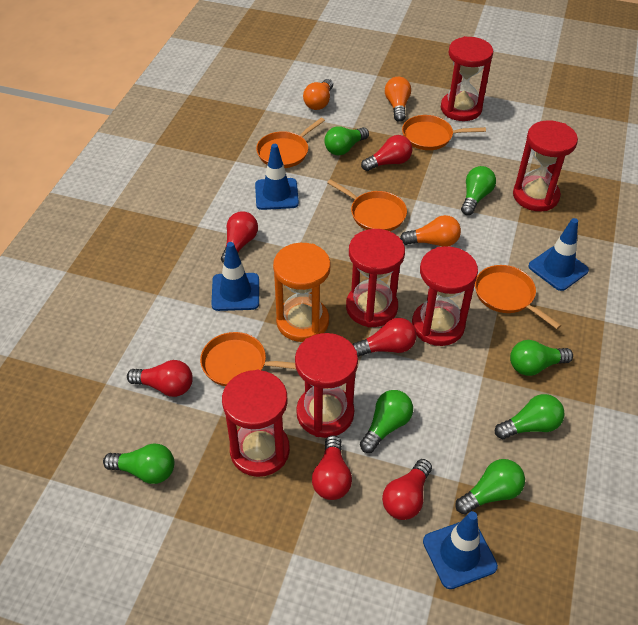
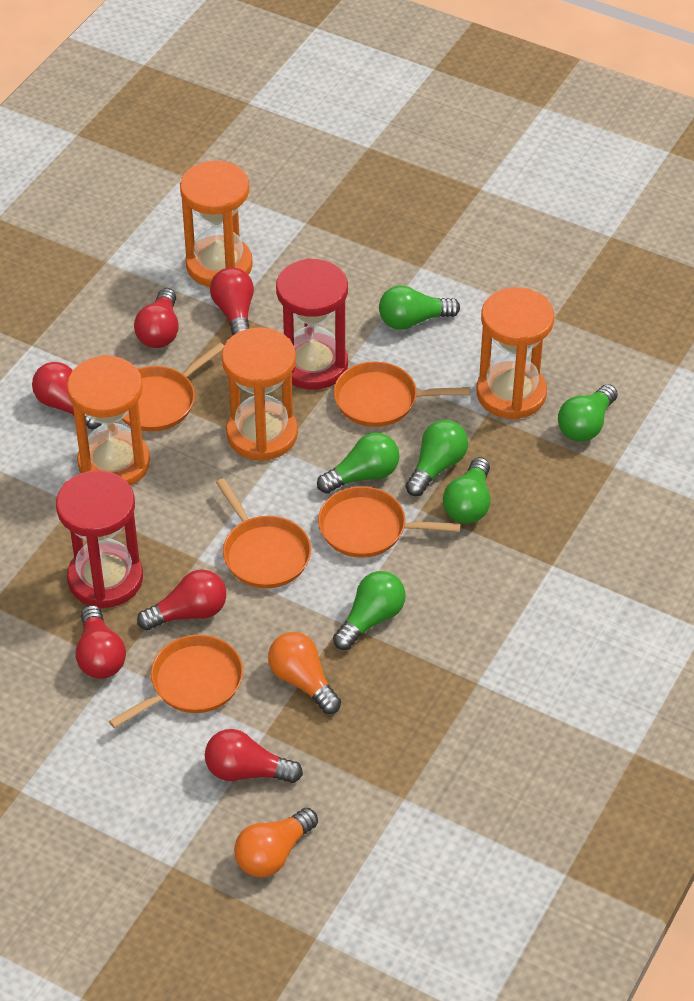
blue traffic cone: [211,242,259,311] [255,144,299,210] [423,511,498,589] [528,218,589,291] = 4 -> none = 0
green light bulb: [103,444,174,484] [324,126,369,155] [360,390,413,453] [455,459,525,515] [461,166,496,215] [495,394,565,439] [510,340,573,376] = 7 -> [317,432,399,494] [333,571,406,650] [379,285,460,330] [405,420,468,496] [443,457,490,524] [558,384,618,442] = 6
orange hourglass: [273,243,331,342] = 1 -> [67,355,150,486] [180,161,253,287] [221,327,298,461] [476,287,554,420] = 4
orange light bulb: [303,79,333,110] [385,77,411,122] [400,215,461,247] = 3 -> [234,808,318,877] [268,632,341,714] = 2
red hourglass: [222,370,290,477] [295,333,358,438] [346,229,405,327] [412,246,478,346] [441,36,493,121] [513,120,578,211] = 6 -> [56,470,143,609] [276,258,348,390] = 2

